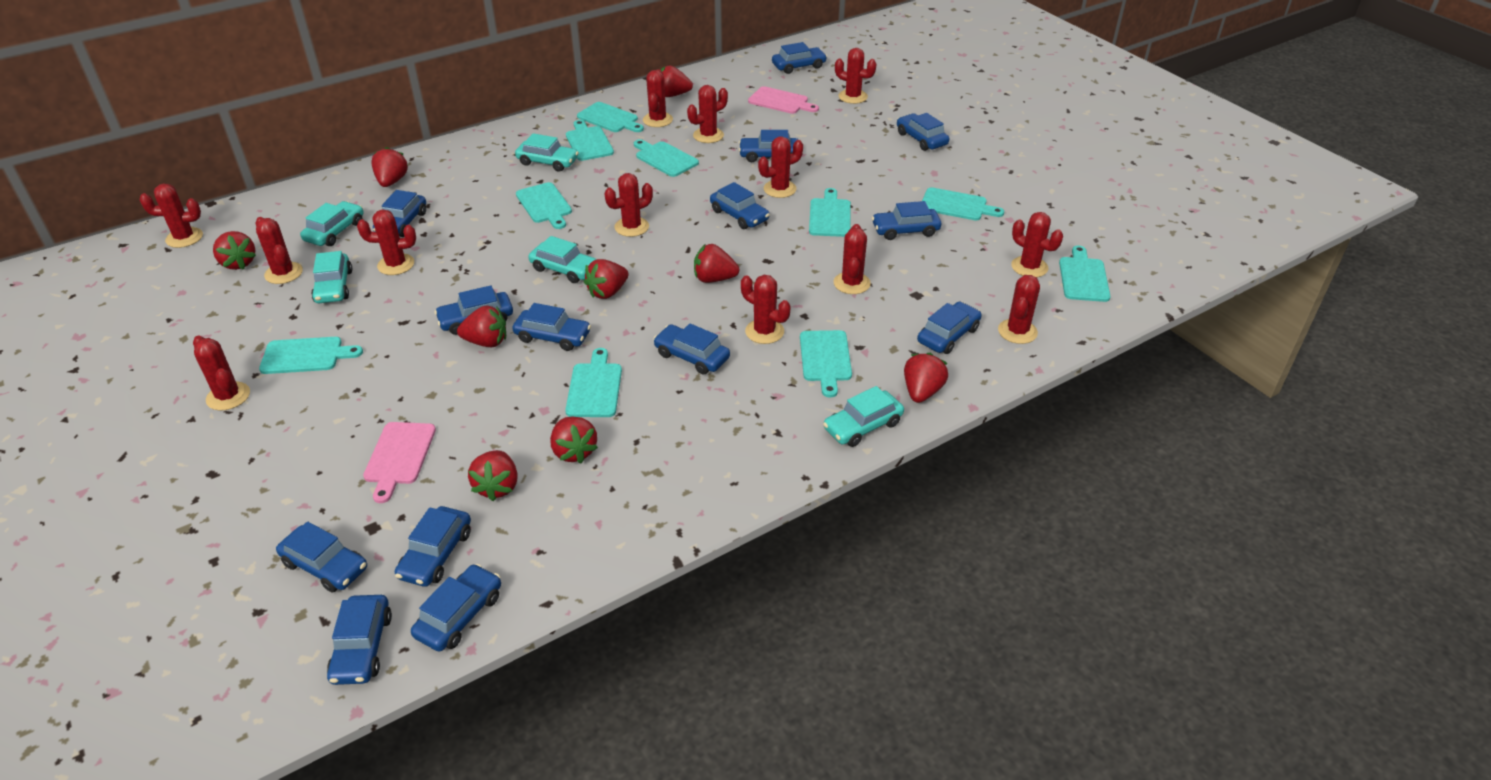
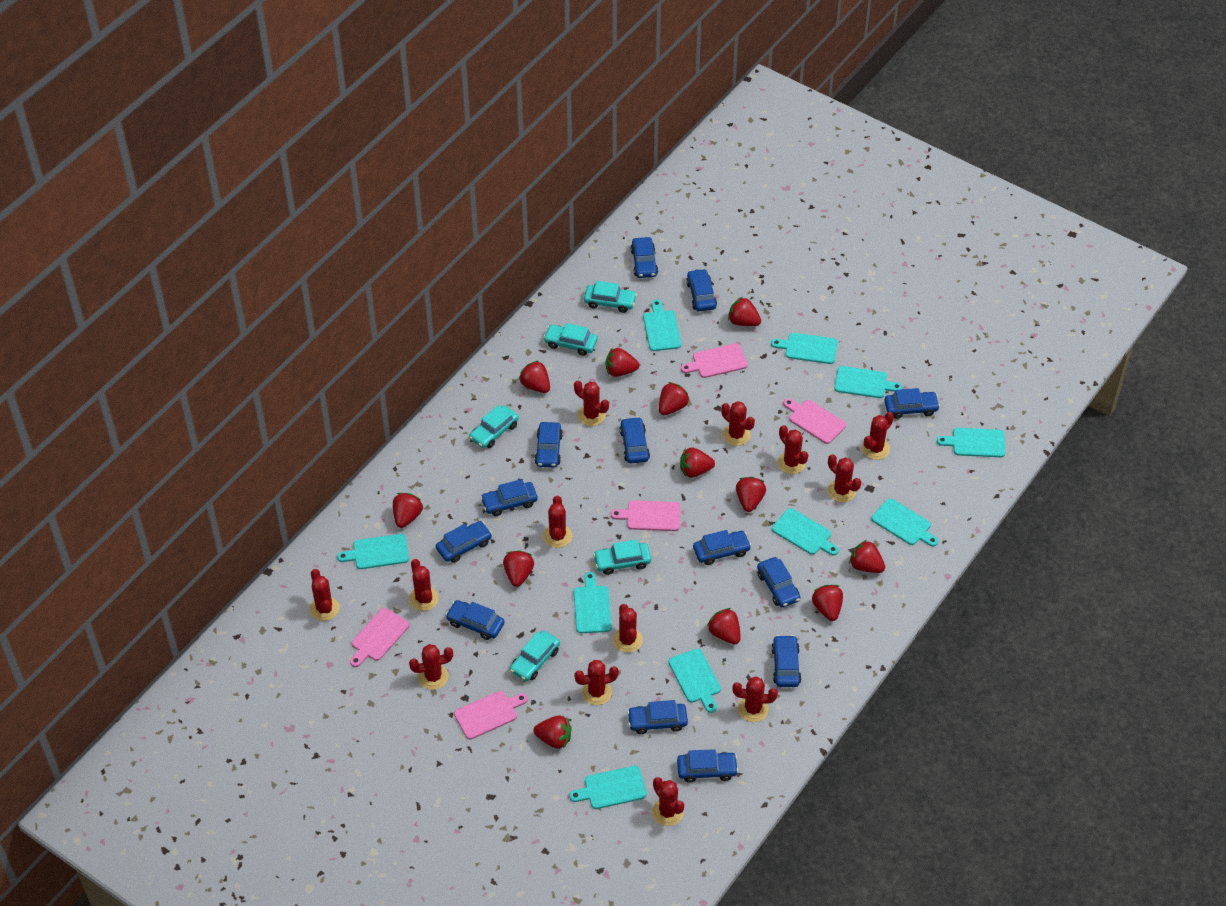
blue car: [276,522,367,592] [327,595,392,685] [373,190,426,237] [395,506,471,587] [411,564,501,652] [435,285,513,335] [513,303,591,351] [653,324,730,375] [710,182,770,229] [739,130,798,162] [772,42,827,74] [872,201,941,240] [897,113,949,151] [917,301,982,354] = 14 -> [436,521,492,563] [446,600,505,640] [480,479,538,516] [534,422,563,467] [619,417,650,463] [627,700,688,734] [631,237,658,278] [677,749,738,783] [686,269,717,311] [693,530,751,565] [757,557,800,608] [771,635,801,687] [884,388,940,419] = 13
pink cutting board: [363,422,436,503] [748,86,819,114] = 2 -> [350,608,410,667] [454,691,528,739] [611,500,681,531] [681,343,748,378] [783,398,846,444] = 5
red strawberry: [213,231,256,270] [371,147,408,187] [457,305,506,347] [468,450,518,501] [550,416,598,463] [584,259,628,299] [661,66,693,97] [694,244,739,283] [904,353,948,403] = 9 -> [393,493,423,528] [503,551,534,587] [519,361,550,393] [533,715,571,749] [606,348,639,377] [659,382,689,415] [680,447,715,478] [707,608,741,645] [728,297,761,326] [736,477,766,512] [812,585,843,621] [849,540,885,573] = 12

